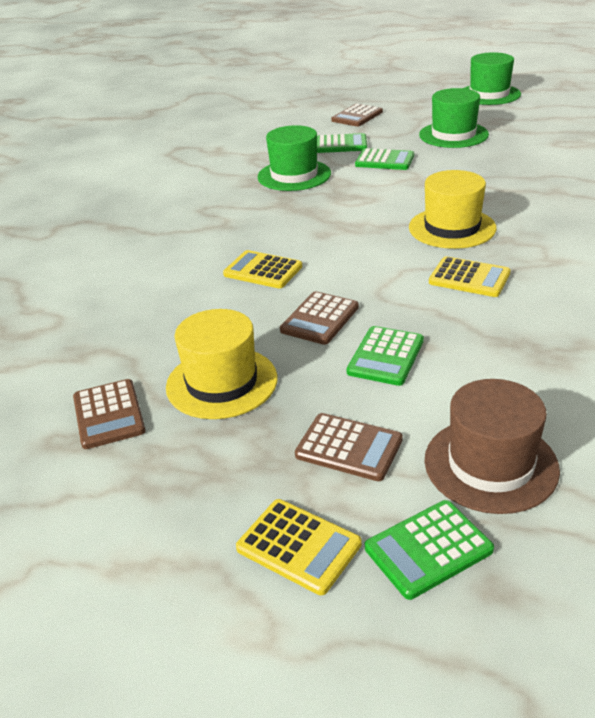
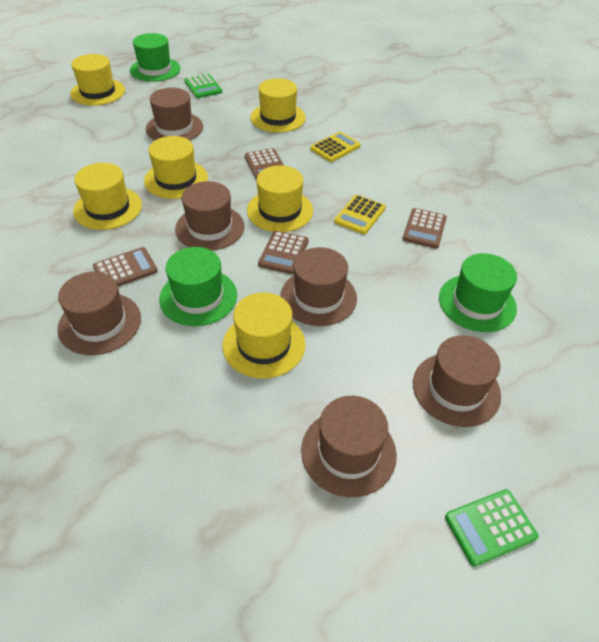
brown hat: [425,379,560,514] = 1 -> [57,272,141,355] [146,88,203,140] [175,181,245,251] [280,247,357,326] [301,396,397,497] [413,335,501,427] = 6
green calculator: [317,133,367,153] [347,326,424,386] [355,148,414,170] [365,500,494,600] = 4 -> [184,74,222,98] [445,489,538,567] = 2
yellow calculator: [223,250,302,289] [236,499,362,595] [429,256,511,297] = 3 -> [310,132,361,162] [334,195,386,234] = 2
yellow hat: [166,309,277,419] [409,170,496,249] = 2 -> [70,54,125,106] [73,163,142,230] [144,136,208,199] [223,292,305,379] [247,165,313,232] [250,78,306,133] = 6

